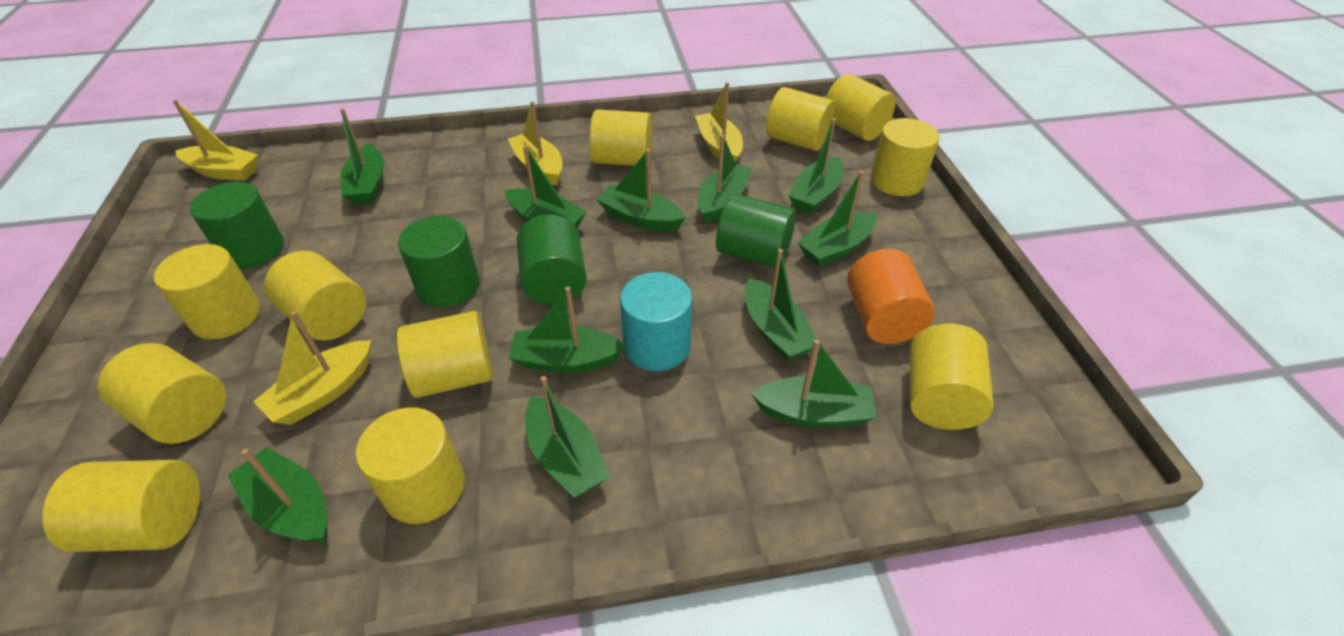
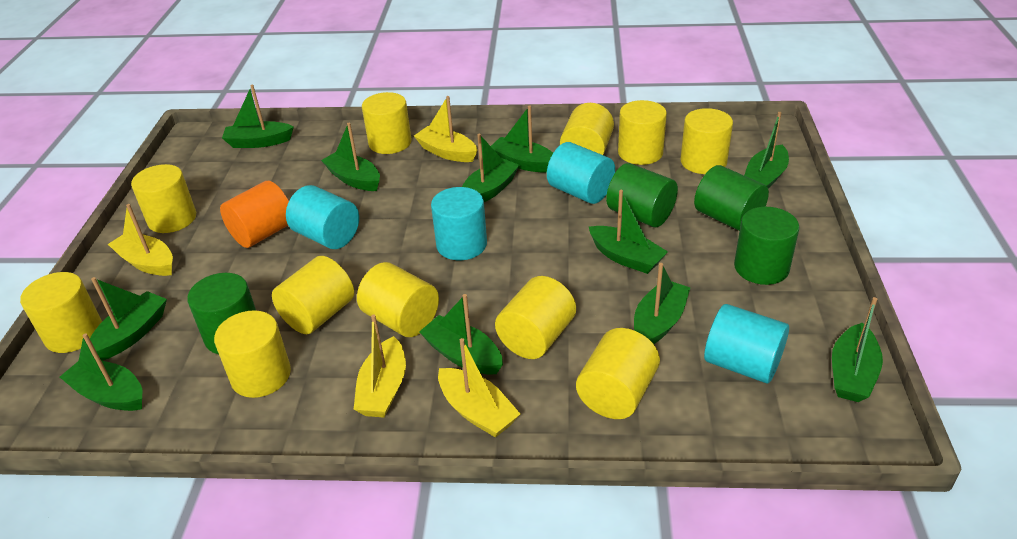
turquoise cylinder: [620,272,692,371] = 1 -> [286,185,359,249] [431,187,487,260] [547,142,615,204] [704,304,789,383] = 4

